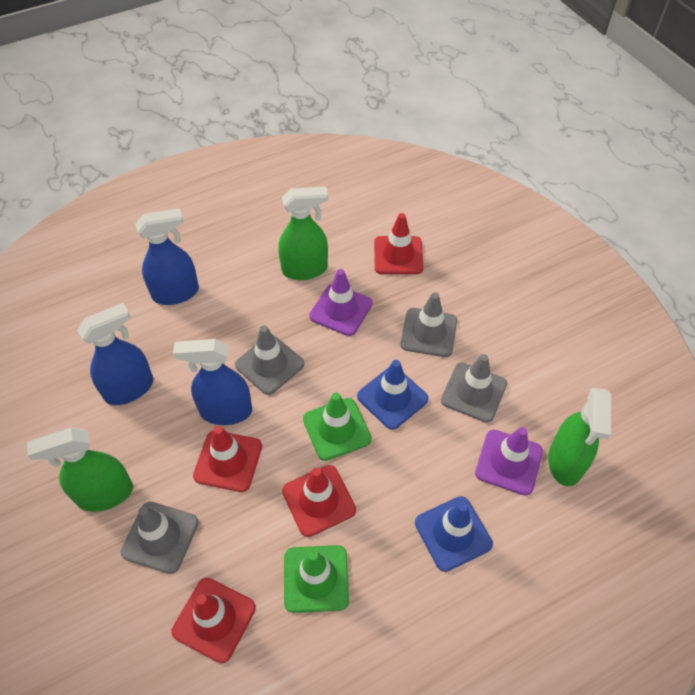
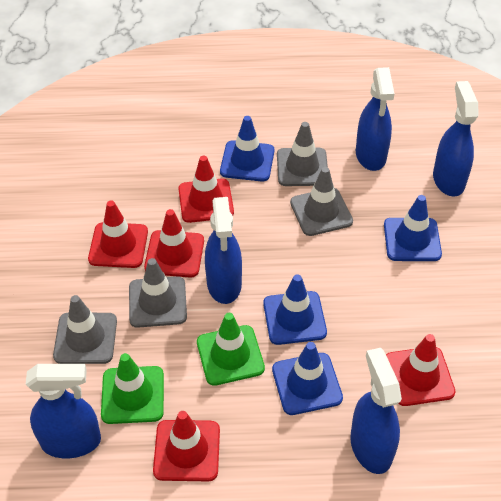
blue spray bottle: [77,303,153,405] [135,208,199,305] [173,339,252,425] = 3 -> [26,364,101,458] [205,197,242,304] [350,348,402,474] [356,67,394,171] [433,81,479,197] = 5
blue traffic cone: [357,360,428,430] [415,496,493,572] = 2 -> [220,116,274,182] [263,274,327,345] [272,342,343,415] [384,195,442,261] = 4
green spray bottle: [27,428,133,512] [278,186,328,280] [548,388,611,486] = 3 -> none = 0
purple traffic cone: [309,269,372,336] [475,427,543,495] = 2 -> none = 0
red traffic cone: [172,578,256,663] [193,426,262,492] [282,465,356,537] [374,213,423,274] = 4 -> [88,201,148,268] [144,209,204,277] [153,411,220,481] [178,156,234,223] [386,334,455,406] = 5

